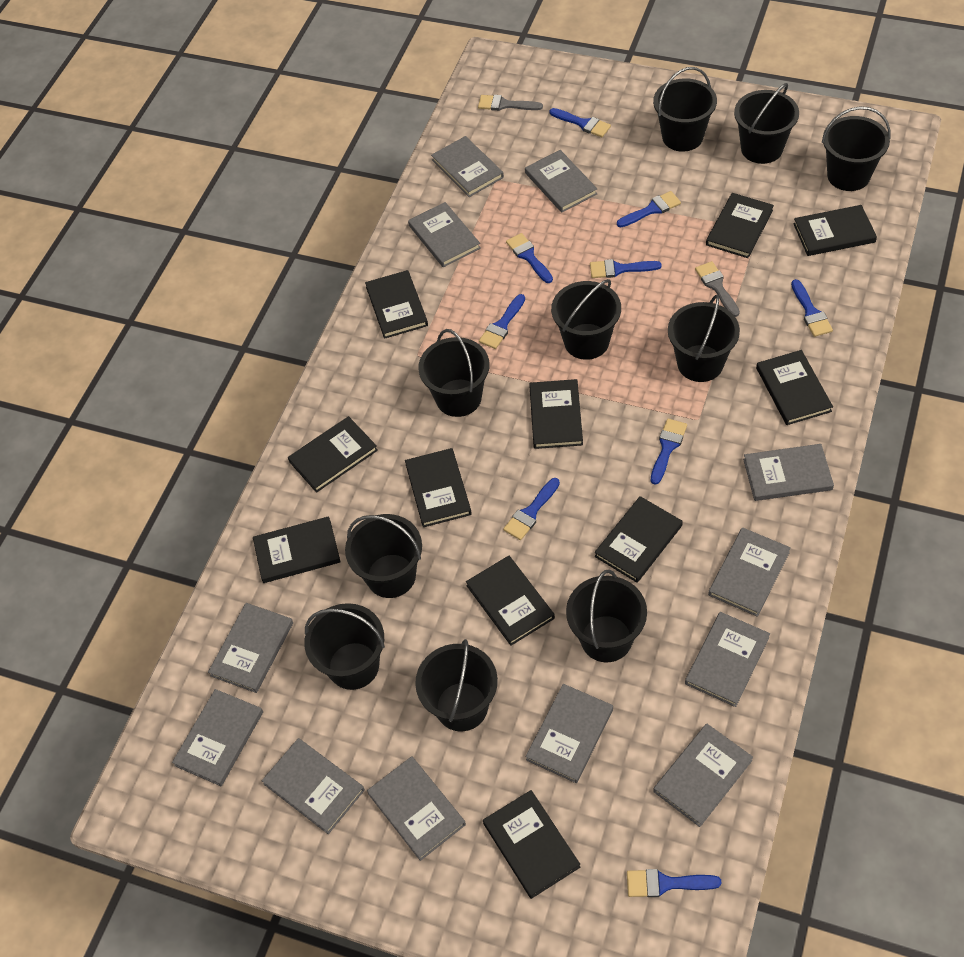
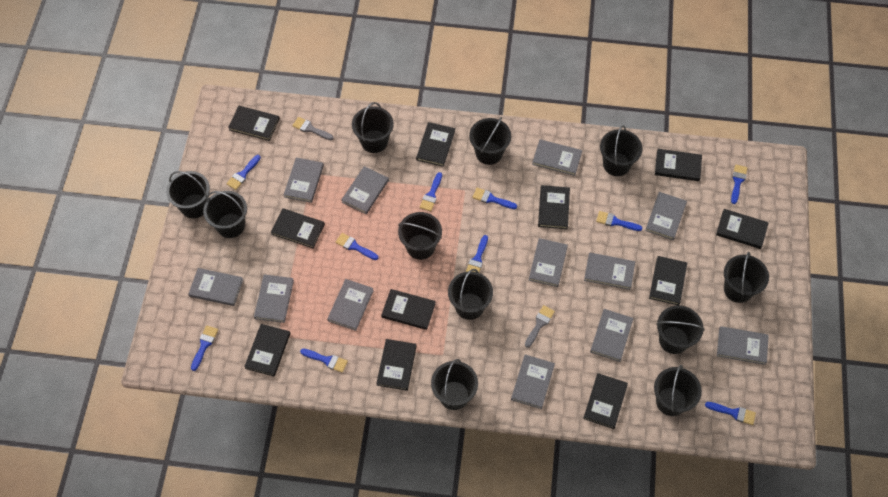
black bucket: [304,603,385,690] [345,514,422,598] [415,639,498,731] [418,329,489,417] [551,279,621,360] [566,569,647,662] [653,67,717,152] [668,295,740,382] [734,83,799,164] [822,106,891,191] = 10 -> [166,171,210,218] [203,191,247,238] [352,102,394,153] [398,212,442,260] [431,359,478,410] [448,269,493,320] [469,117,511,165] [600,125,642,176] [654,365,702,416] [656,305,705,354] [724,252,769,303] = 11
blue brush: [479,294,525,349] [503,478,560,540] [506,233,553,283] [549,108,611,137] [590,259,662,278] [617,191,681,227] [627,869,721,897] [651,419,687,485] [791,279,833,337] = 9 -> [191,325,218,371] [226,155,261,190] [300,349,348,373] [336,233,378,260] [420,172,442,211] [466,235,488,272] [472,188,517,209] [596,211,642,231] [705,402,756,425] [731,165,747,204] = 10

